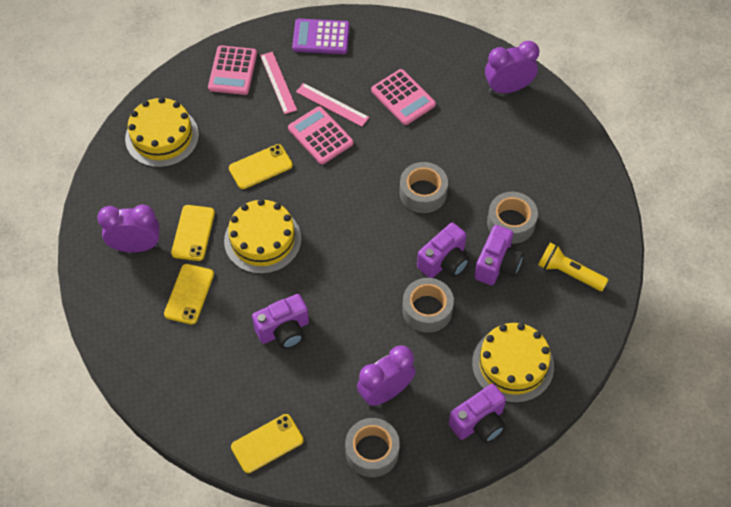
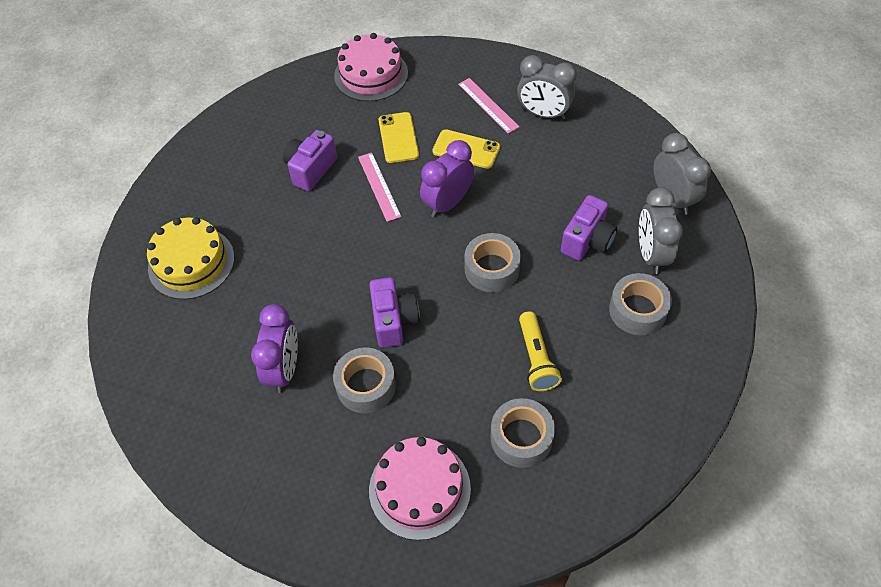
grey clock: none = 0 -> [517,55,577,120] [639,187,683,274] [654,133,711,215] = 3
pink cake: none = 0 -> [334,33,408,101] [369,437,471,540] = 2
pink calculator: [208,45,257,95] [288,106,353,164] [371,69,436,125] = 3 -> none = 0
purple calculator: [292,19,350,54] = 1 -> none = 0
purple camera: [252,294,309,349] [417,222,470,278] [449,384,506,443] [474,225,523,285] = 4 -> [283,130,337,191] [369,277,420,348] [561,195,617,261] = 3
purple clock: [97,205,160,252] [357,345,416,406] [485,41,539,94] = 3 -> [251,304,298,393] [420,140,474,218] = 2
yellow cake: [125,97,199,167] [224,199,301,274] [472,323,554,403] = 3 -> [147,217,234,299] = 1
yellow phone: [164,264,214,324] [171,205,215,261] [229,144,293,189] [231,414,304,473] = 4 -> [379,112,419,163] [432,129,500,169] = 2

